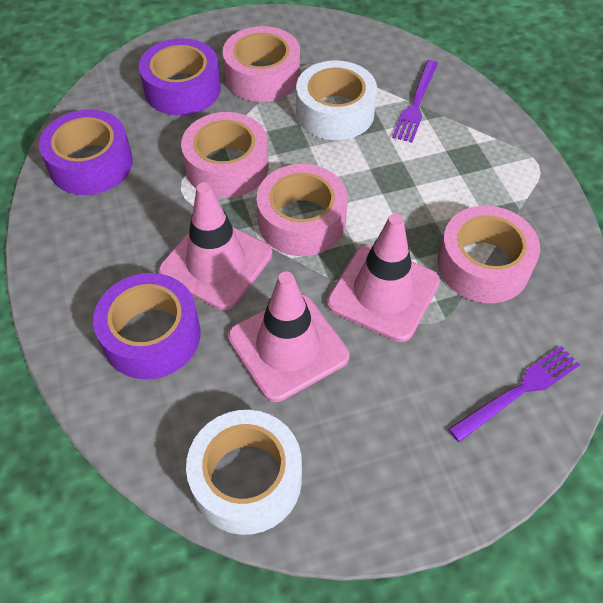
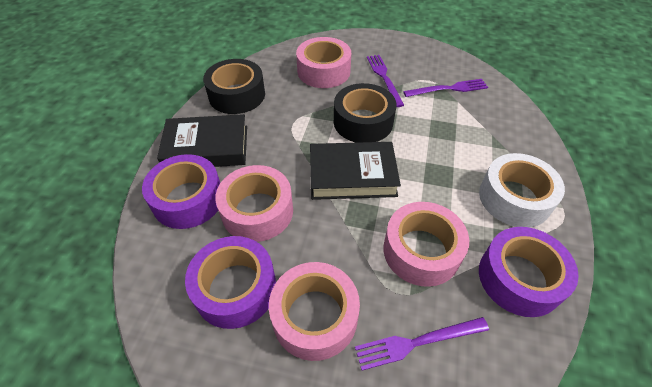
black book: none = 0 -> [157,114,247,167] [310,142,401,200] = 2
black tape: none = 0 -> [203,59,265,114] [334,83,397,143] = 2
pink traffic cone: [158,182,272,310] [228,272,349,402] [327,214,440,342] = 3 -> none = 0
purple fork: [392,60,438,143] [448,346,580,442] = 2 -> [355,317,489,370] [367,55,404,107] [403,79,488,97] = 3
white tape: [186,410,302,535] [296,61,377,140] = 2 -> [479,153,565,227] = 1

